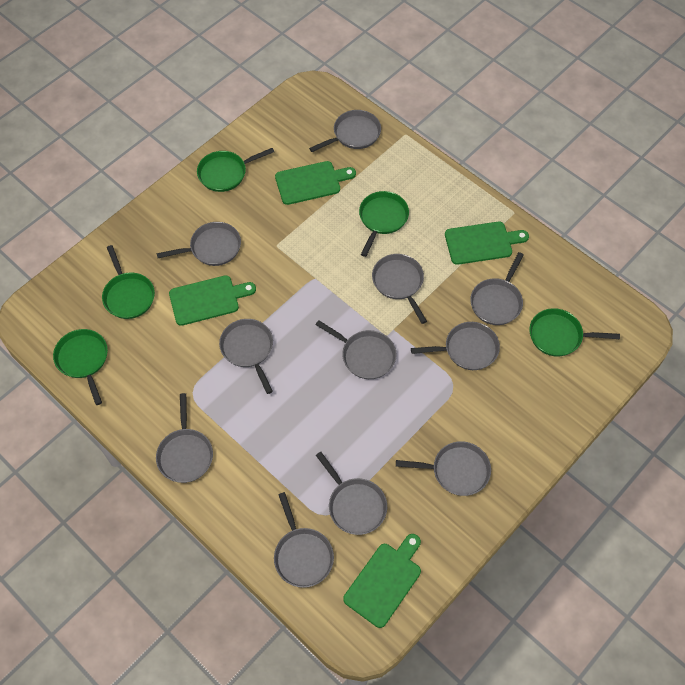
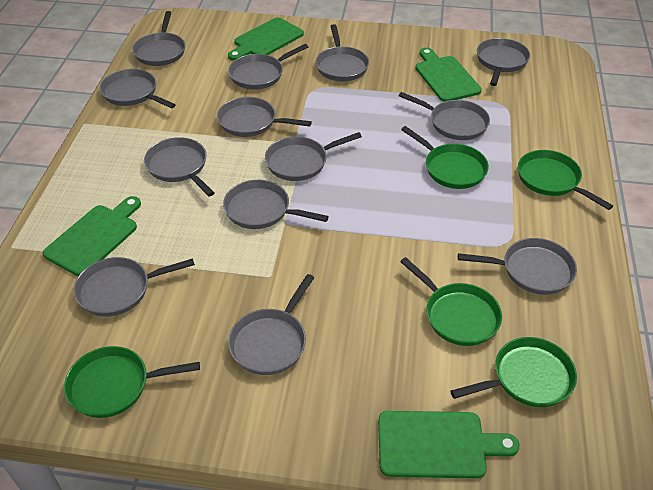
grey pan: [156,393,213,483] [157,222,241,266] [219,319,273,394] [274,492,334,588] [309,110,381,152] [316,320,397,379] [316,452,387,535] [372,254,427,324] [396,441,491,496] [411,322,500,370] [470,252,524,325] = 11 -> [74,257,195,317] [100,69,176,108] [132,11,185,66] [144,137,215,197] [217,97,312,137] [223,180,329,229] [228,44,308,90] [228,274,314,375] [265,132,362,181] [316,24,369,81] [399,92,490,140] [458,238,577,295] [477,38,530,86] = 13

